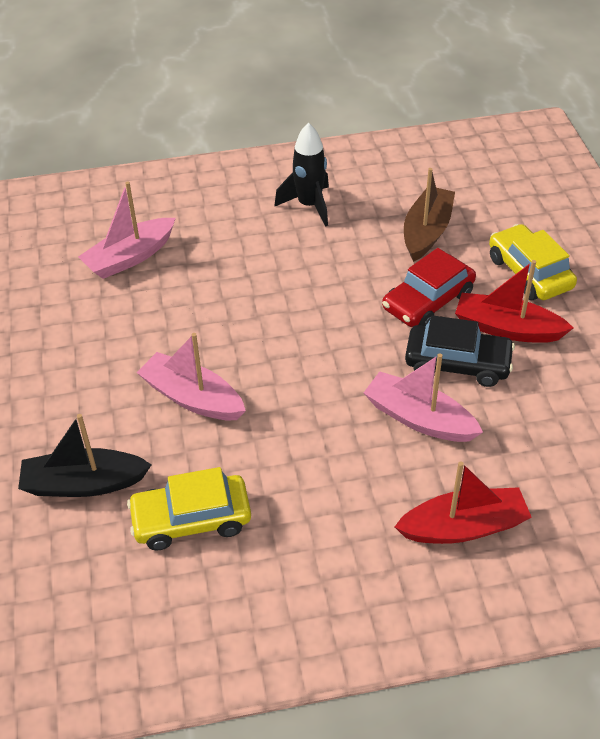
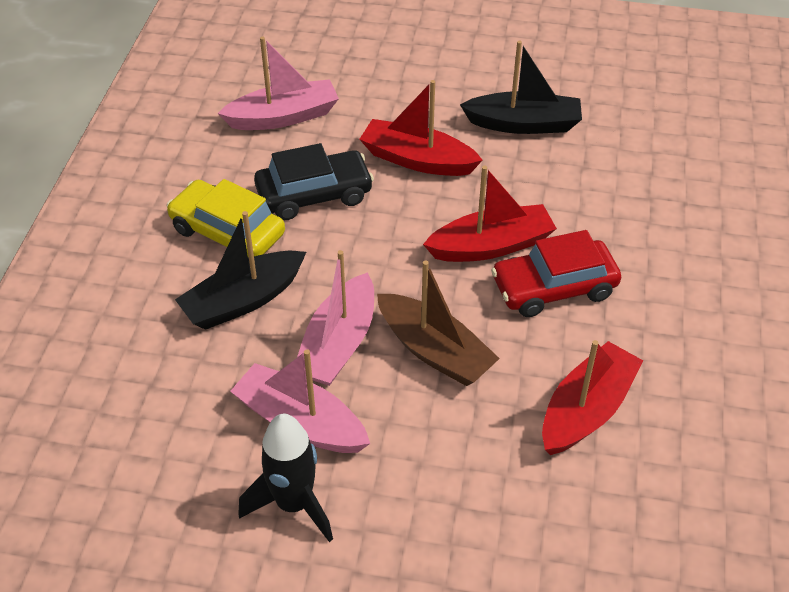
black boat: [18,414,152,497] = 1 -> [175,211,306,330] [460,41,582,134] = 2
red boat: [394,461,532,544] [455,260,573,343] = 2 -> [359,80,483,176] [423,166,557,262] [542,340,643,455] = 3
yellow car: [127,467,251,551] [489,224,577,300] = 2 -> [167,179,285,258] = 1

